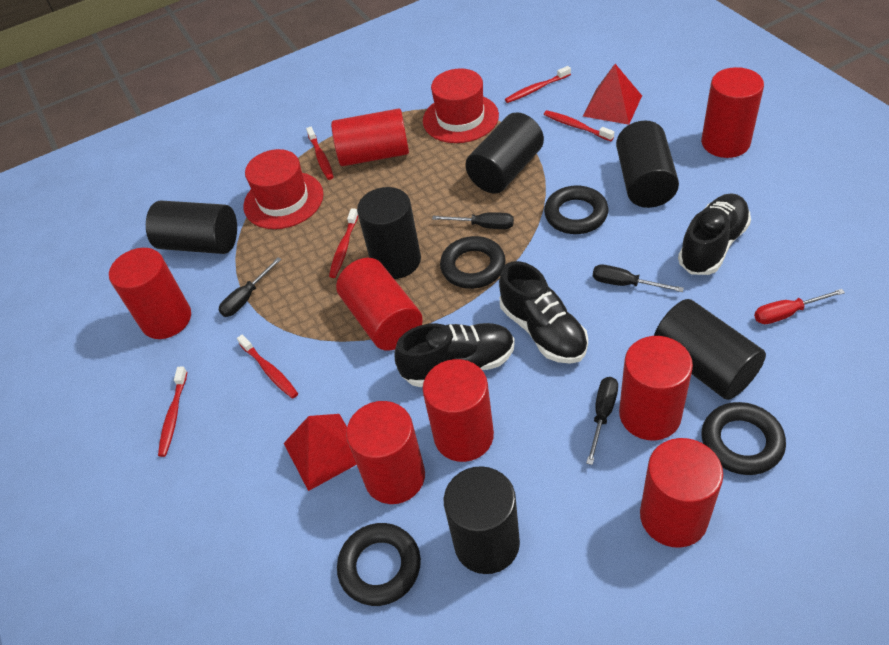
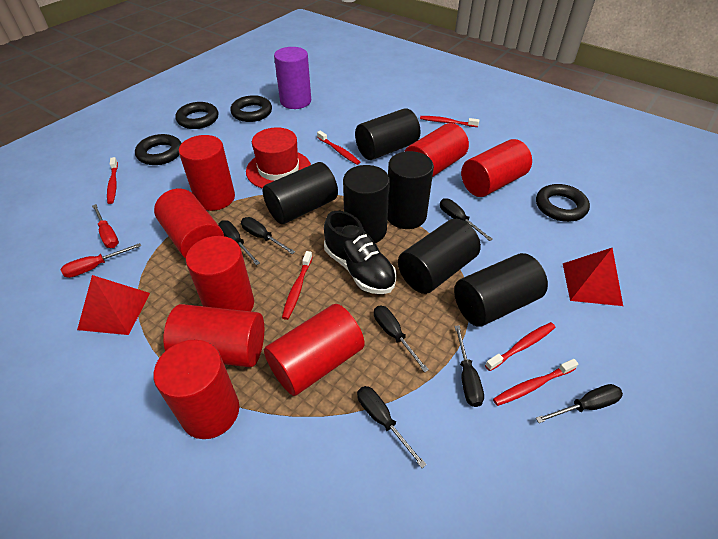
black screwdriver: [219,257,282,317] [432,212,514,229] [586,377,618,465] [593,265,684,292] = 4 -> [218,220,260,265] [241,217,295,254] [357,386,427,468] [374,306,429,373] [440,198,493,241] [455,325,484,407] [536,384,623,423] = 7
black shoe: [395,323,515,387] [499,261,588,364] [678,193,751,275] = 3 -> [324,211,397,294] = 1
purple cylinder: none = 0 -> [274,47,311,109] = 1
red hat: [243,149,323,229] [423,68,499,143] = 2 -> [246,127,311,189] = 1
red screwdriver: [754,289,845,324] = 1 -> [61,243,141,278] [92,204,119,248] = 2

